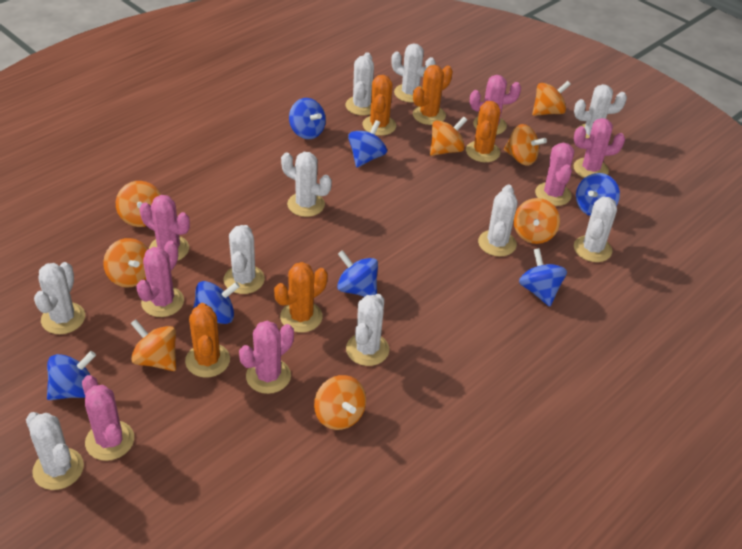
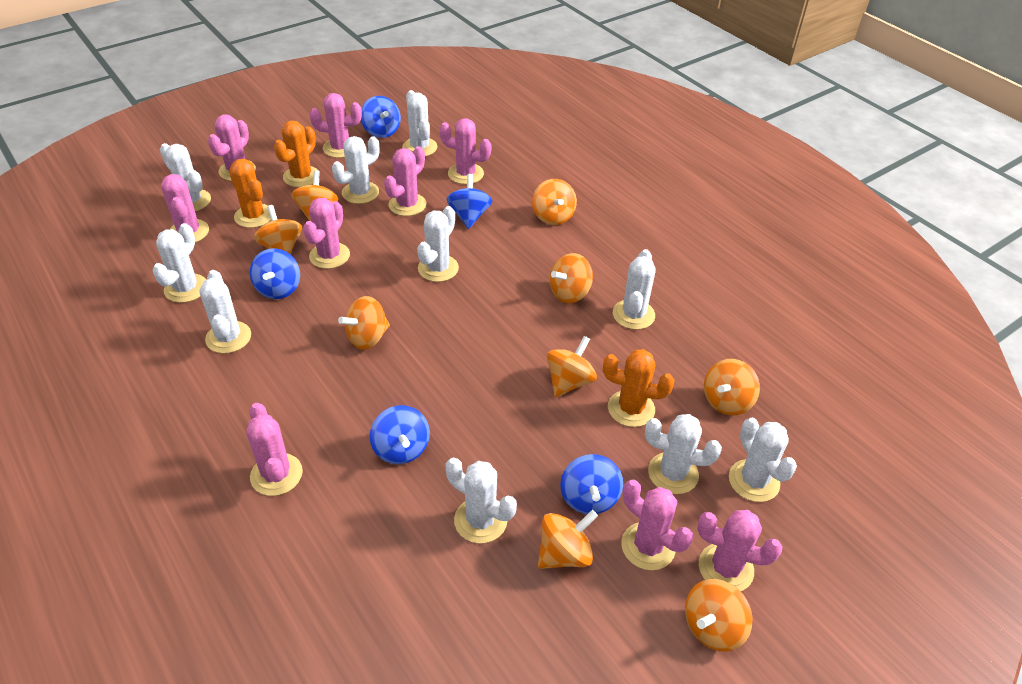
blue spinning top: [47,351,96,400] [193,281,240,324] [289,98,326,139] [337,250,378,297] [348,120,387,167] [519,248,567,307] [576,173,620,216] = 7 -> [250,248,300,299] [361,96,401,138] [370,405,430,464] [446,174,492,229] [560,454,623,514] = 5
orange cactus: [185,303,230,377] [274,262,327,332] [363,75,396,136] [413,65,453,125] [466,101,500,162] = 5 -> [229,159,271,228] [274,121,319,187] [603,349,674,427] = 3
orange spinning top: [103,238,148,288] [116,181,161,227] [130,319,176,371] [314,375,366,430] [430,116,467,156] [504,124,547,166] [514,198,560,244] [532,81,571,116] = 8 -> [254,205,302,255] [291,170,339,221] [338,296,390,350] [532,179,577,225] [538,510,598,569] [547,336,597,397] [550,253,593,303] [685,579,752,651] [704,359,760,415] = 9
pink cactus: [82,375,134,461] [136,240,184,317] [140,195,190,261] [239,321,294,394] [470,75,521,135] [535,142,574,206] [573,118,625,178] = 7 -> [161,174,209,243] [208,115,256,181] [246,403,303,496] [303,198,350,269] [309,93,362,158] [384,146,426,216] [439,118,492,184] [621,479,693,570] [697,510,782,591] = 9

